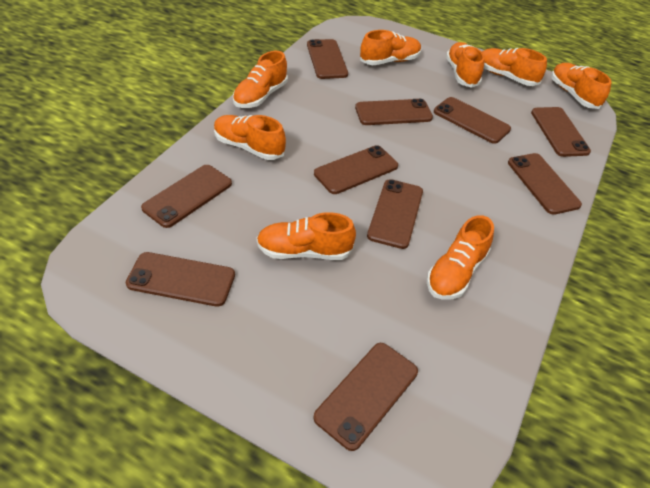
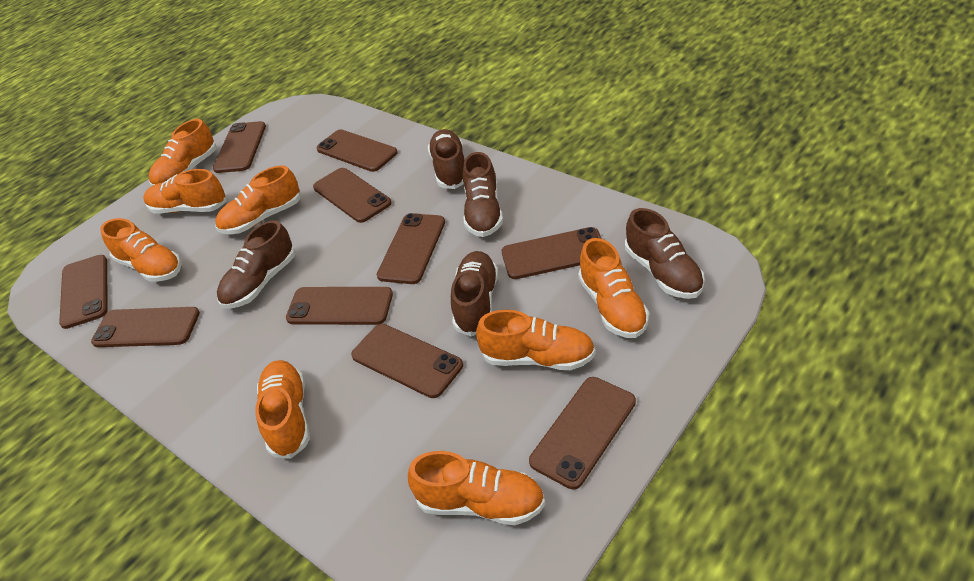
brown shoe: none = 0 -> [217,220,296,309] [428,129,465,189] [451,251,498,336] [463,152,503,237] [625,208,705,299] = 5

